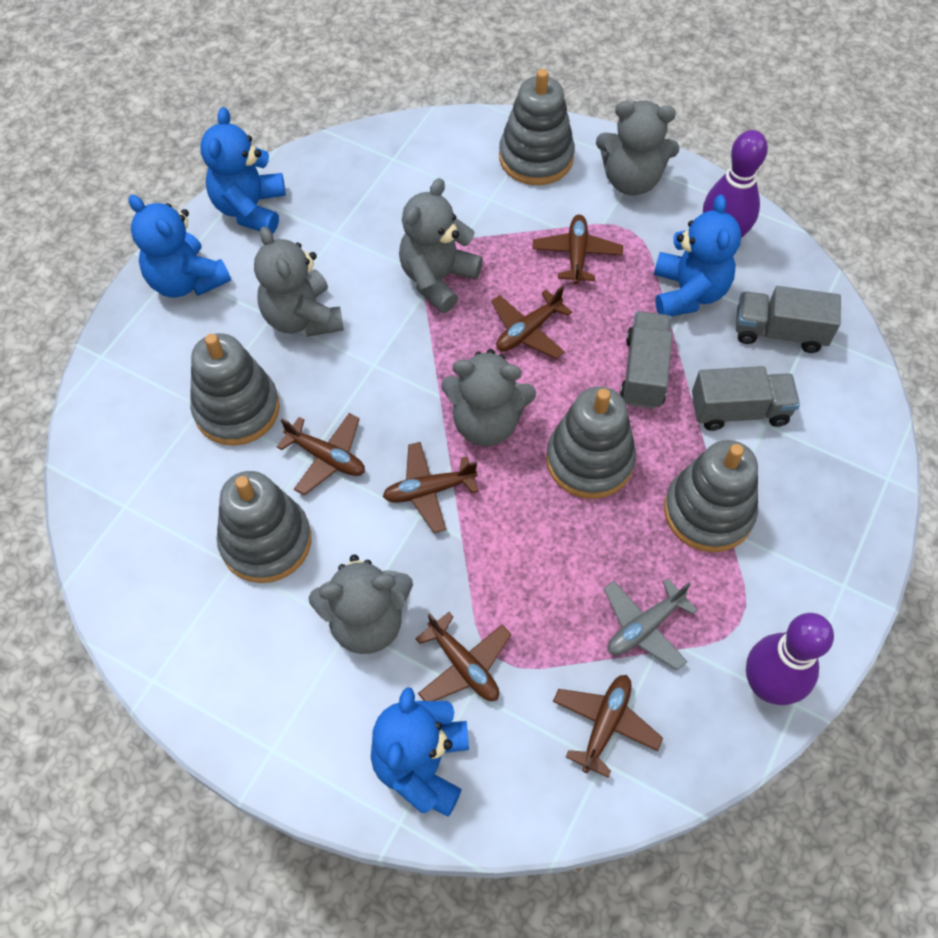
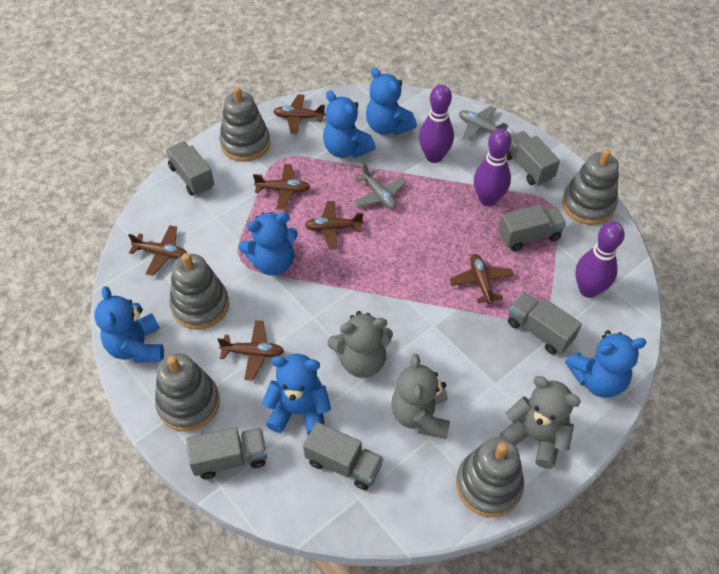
blue teddy bear: [128,195,231,297] [200,107,286,234] [371,687,469,817] [654,195,741,316] = 4 -> [94,286,164,363] [239,212,298,276] [262,353,331,435] [323,91,376,158] [366,67,417,135] [565,330,647,398] = 6
grey plane: [604,578,697,670] = 1 -> [353,163,407,209] [459,106,509,141] = 2
grey teddy bear: [254,226,344,337] [308,555,413,654] [399,178,483,313] [441,349,536,446] [596,101,680,195] = 5 -> [328,311,393,378] [391,354,450,439] [500,376,581,469] = 3
grey truck: [620,311,673,409] [692,366,800,431] [736,286,841,353] = 3 -> [165,141,214,196] [186,427,267,479] [303,422,383,490] [498,205,566,251] [506,131,560,186] [508,293,582,355] = 6
purple bowling pin: [703,130,768,238] [746,613,834,705] = 2 -> [419,85,454,163] [474,128,512,206] [575,222,625,298] = 3

